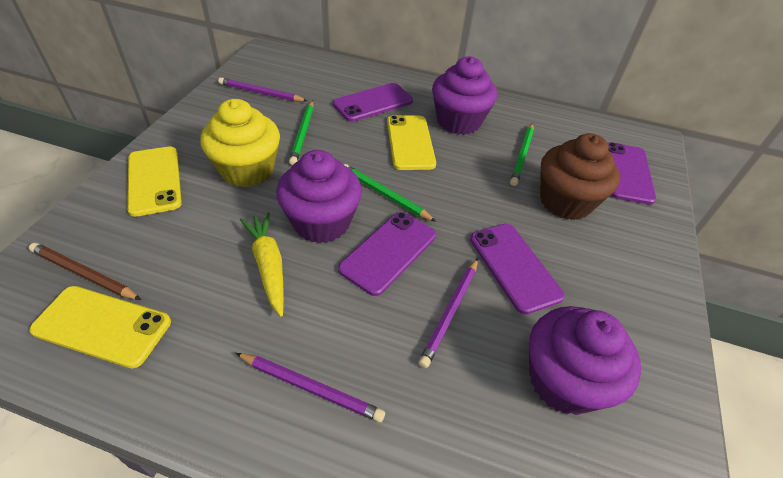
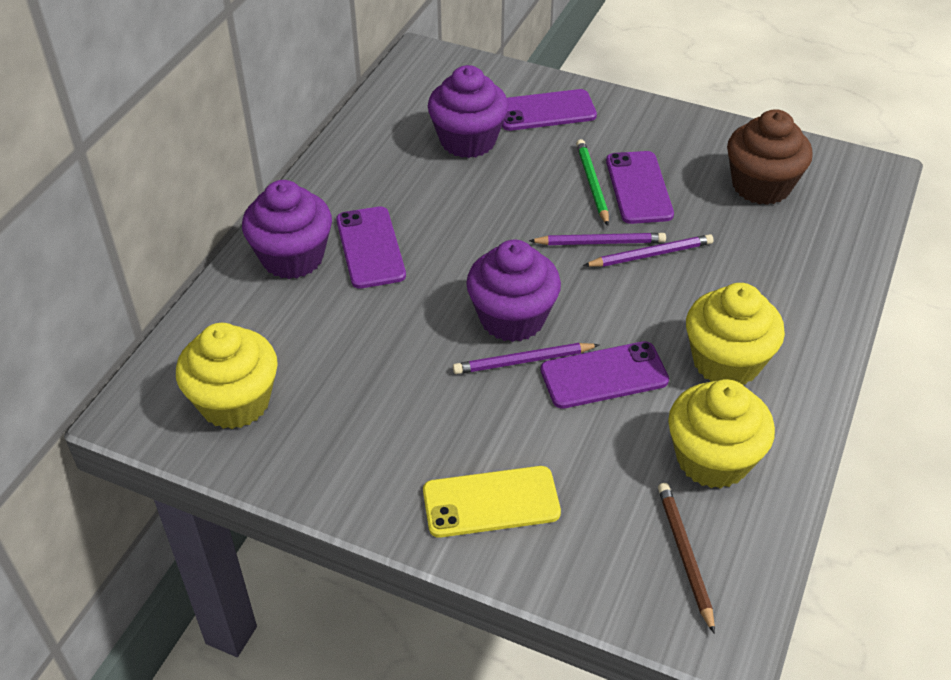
green pencil: [289,100,314,165] [344,164,436,222] [510,123,534,186] = 3 -> [576,139,609,226] = 1
yellow carrot: [240,212,284,317] = 1 -> none = 0
yellow cupcake: [200,99,280,187] = 1 -> [176,323,278,429] [668,379,775,489] [686,283,785,385] = 3
yellow phone: [29,286,171,368] [127,146,182,217] [387,115,436,170] = 3 -> [423,466,561,538] = 1

